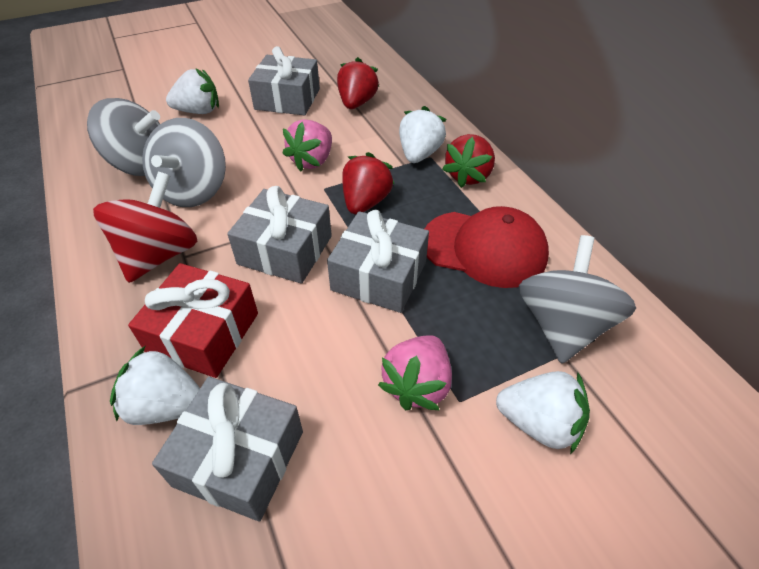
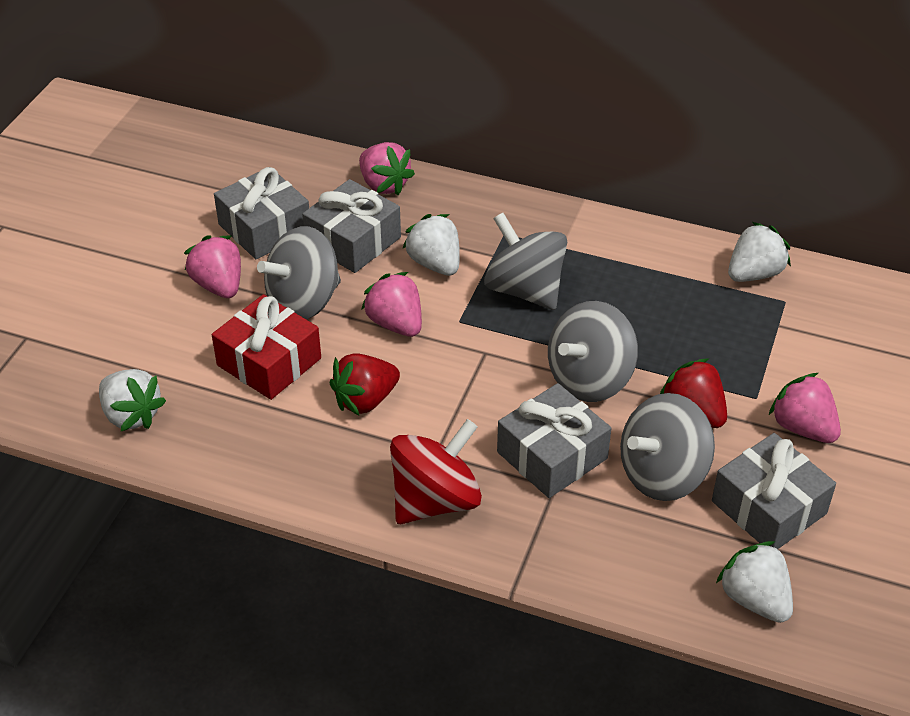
grey spinning top: [87,98,160,176] [142,118,226,207] [519,235,636,364] = 3 -> [257,226,341,320] [484,213,567,310] [548,301,638,402] [620,393,715,501] = 4
pink strawberry: [282,119,332,172] [378,335,452,410] = 2 -> [184,235,241,298] [359,142,415,196] [361,272,422,337] [769,373,841,443] = 4
red cap: [425,206,549,288] = 1 -> none = 0
red strawberry: [337,57,379,109] [342,152,394,215] [442,134,495,188] = 3 -> [330,353,400,416] [660,358,727,428] = 2

